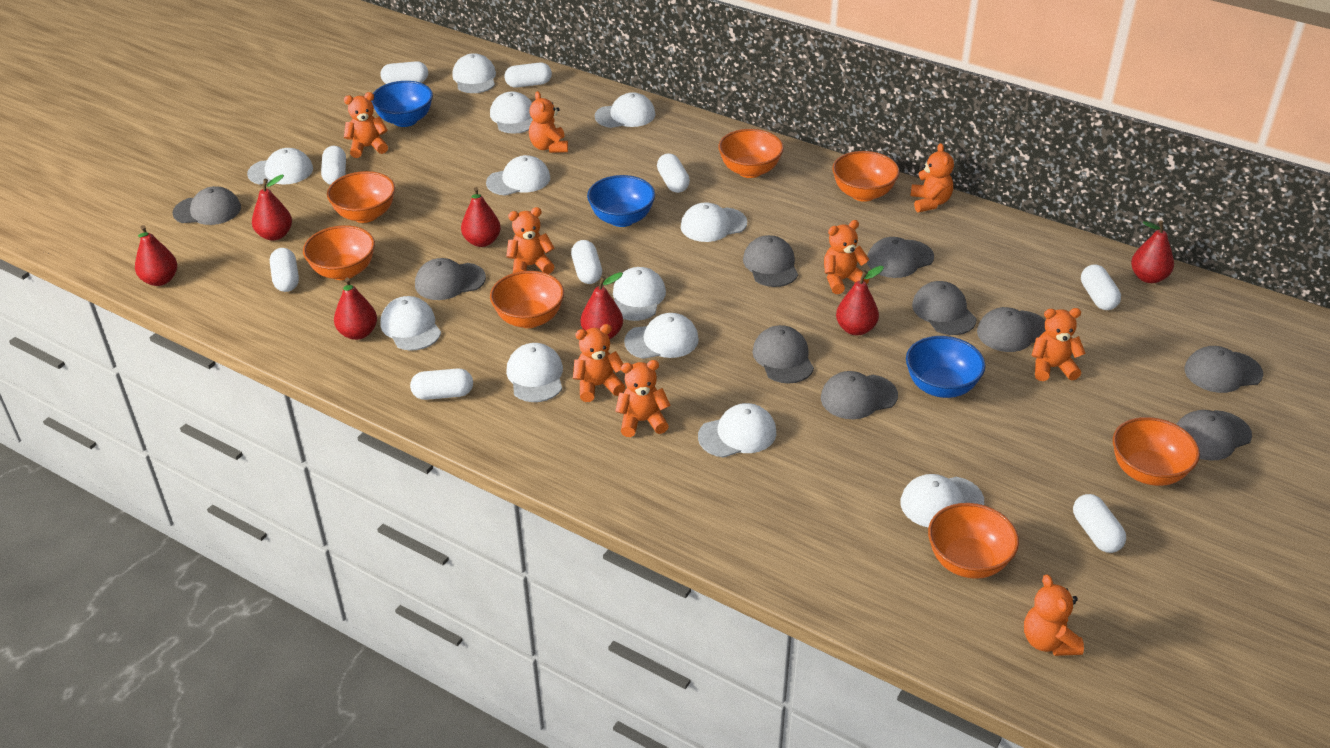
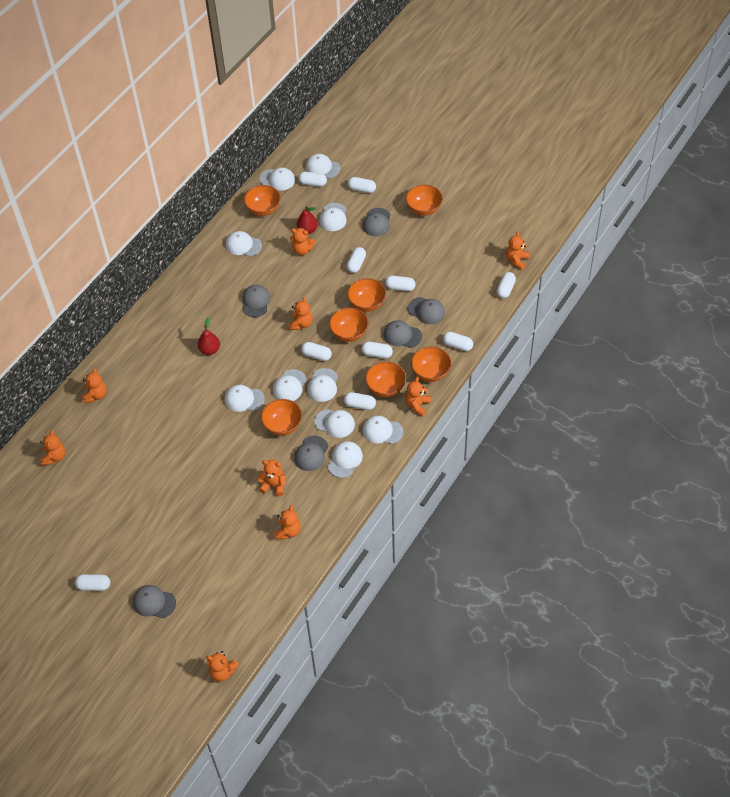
blue bowl: [371,81,433,127] [587,175,655,227] [906,336,986,398] = 3 -> none = 0
grey cap: [172,186,241,225] [415,258,486,300] [743,235,798,287] [752,325,814,384] [821,371,898,419] [867,237,934,278] [912,281,977,335] [977,307,1046,352] [1176,410,1252,461] [1184,346,1263,393] = 10 -> [133,585,176,618] [242,285,270,317] [294,436,328,471] [362,208,391,236] [383,320,422,348] [408,297,445,324] = 6
red pear: [135,225,177,286] [252,174,292,241] [334,278,377,340] [461,187,501,247] [581,272,623,339] [836,266,884,335] [1131,220,1174,283] = 7 -> [197,317,220,355] [297,206,318,234] = 2
white cap: [247,148,313,184] [380,296,441,351] [452,53,496,93] [486,155,550,196] [490,91,533,134] [506,343,563,402] [595,92,655,128] [613,267,666,321] [624,313,699,359] [681,202,747,242] [698,403,776,458] [901,474,984,527] = 12 -> [225,385,265,412] [226,231,262,256] [260,167,295,191] [273,369,307,401] [306,154,340,178] [307,368,338,402] [315,409,355,438] [319,203,347,231] [328,441,363,478] [362,416,403,444] = 10
white capsule: [270,248,299,292] [321,146,346,185] [380,61,428,84] [410,368,473,400] [505,63,552,88] [571,240,602,284] [657,153,690,193] [1073,494,1126,553] [1081,264,1121,310] = 9 -> [75,574,110,591] [298,172,327,187] [301,342,332,361] [344,392,376,410] [347,247,366,273] [348,177,376,193] [361,342,393,359] [385,276,416,291] [443,332,473,351] [497,272,516,298] = 10

